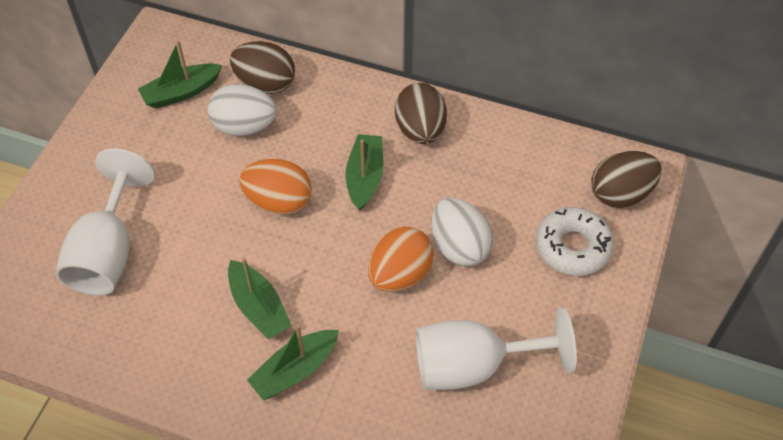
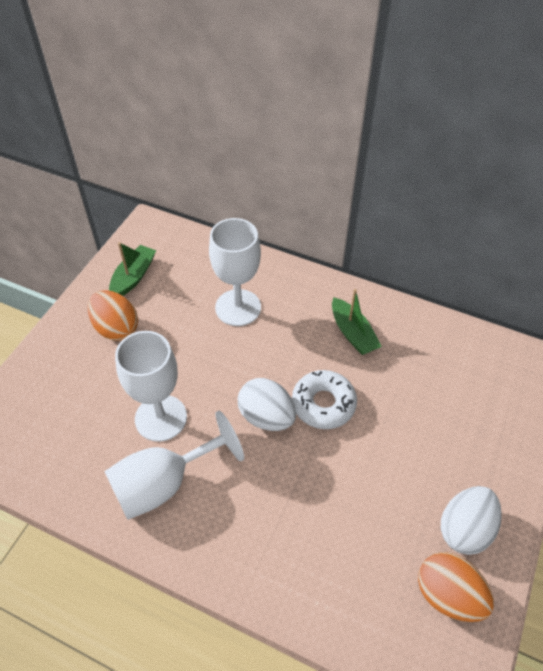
brown egg: [230,41,295,94] [395,83,447,144] [591,151,661,208] = 3 -> none = 0
green boat: [138,41,222,109] [228,257,292,339] [247,325,339,400] [346,134,383,211] = 4 -> [109,242,156,296] [332,289,382,355] = 2
white goblet: [56,149,155,296] [416,307,577,390] = 2 -> [104,411,244,520] [115,331,187,442] [209,218,261,326] = 3

